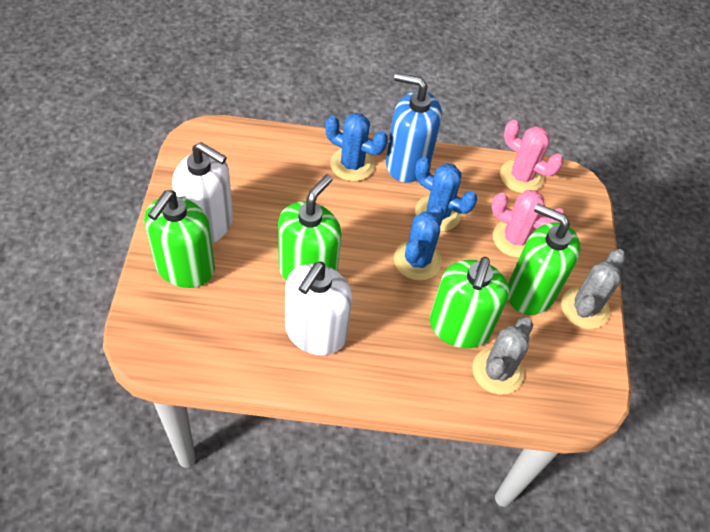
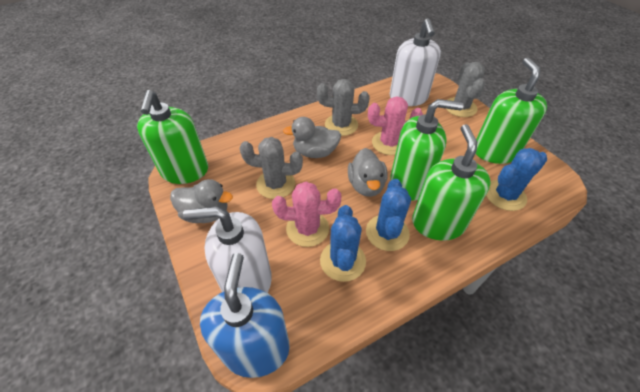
grey cactus: [472,317,533,394] [561,249,626,329] = 2 -> [239,137,303,199] [317,79,370,136] [446,62,485,117] = 3
grey duck: none = 0 -> [170,179,233,223] [283,117,341,158] [348,148,388,197] = 3

